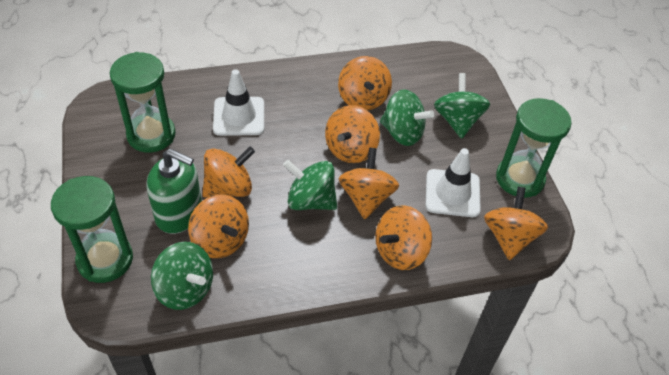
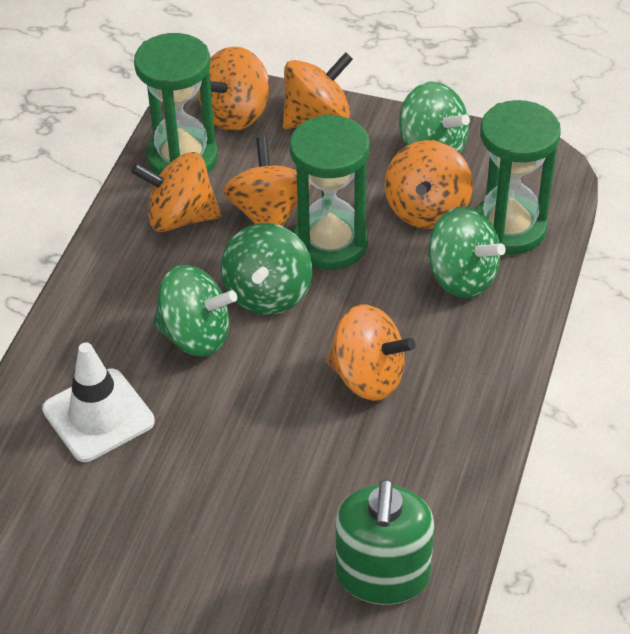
orange spinning top: [188,194,249,258] [202,147,255,198] [325,105,380,163] [338,56,392,110] [339,148,399,219] [375,205,432,270] [484,187,548,260] = 7 -> [131,152,221,232] [198,47,270,131] [223,137,311,227] [283,52,353,129] [326,305,416,401] [385,140,473,229] = 6
white traffic cone: [213,69,264,136] [426,148,481,217] = 2 -> [42,342,155,462] = 1

